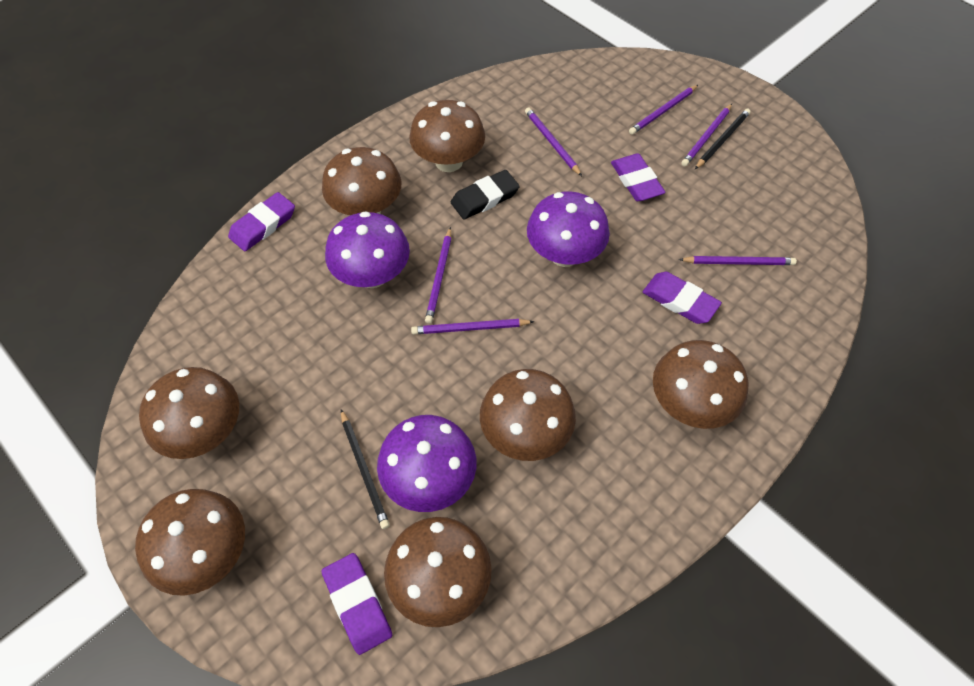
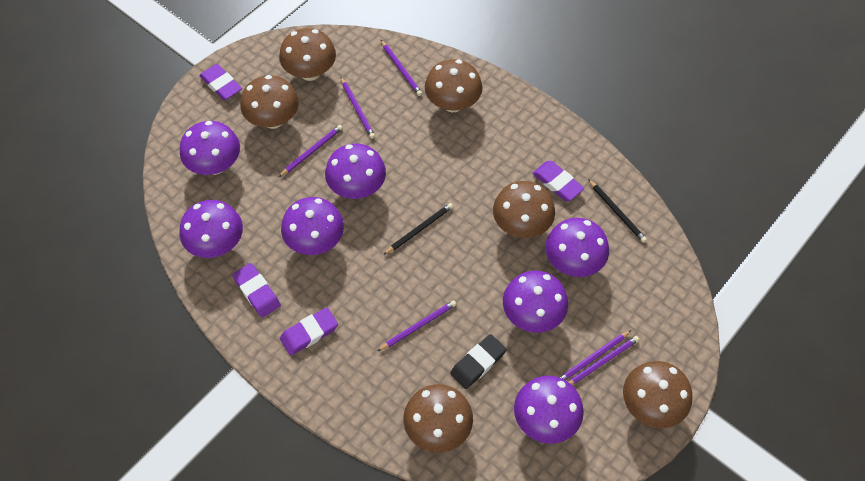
brown mushroom: [135,489,245,596] [139,367,239,459] [322,147,401,215] [384,517,491,627] [409,100,485,172] [480,369,576,461] [653,340,748,429] = 7 -> [240,75,299,129] [279,28,336,81] [403,384,473,453] [425,59,483,112] [493,181,555,238] [623,361,692,428] = 6
purple mushroom: [325,211,410,288] [377,415,476,512] [527,191,610,267] = 3 -> [180,121,240,175] [180,200,243,258] [281,197,344,255] [325,144,386,199] [503,270,568,333] [514,376,584,444] [545,218,609,277] = 7

